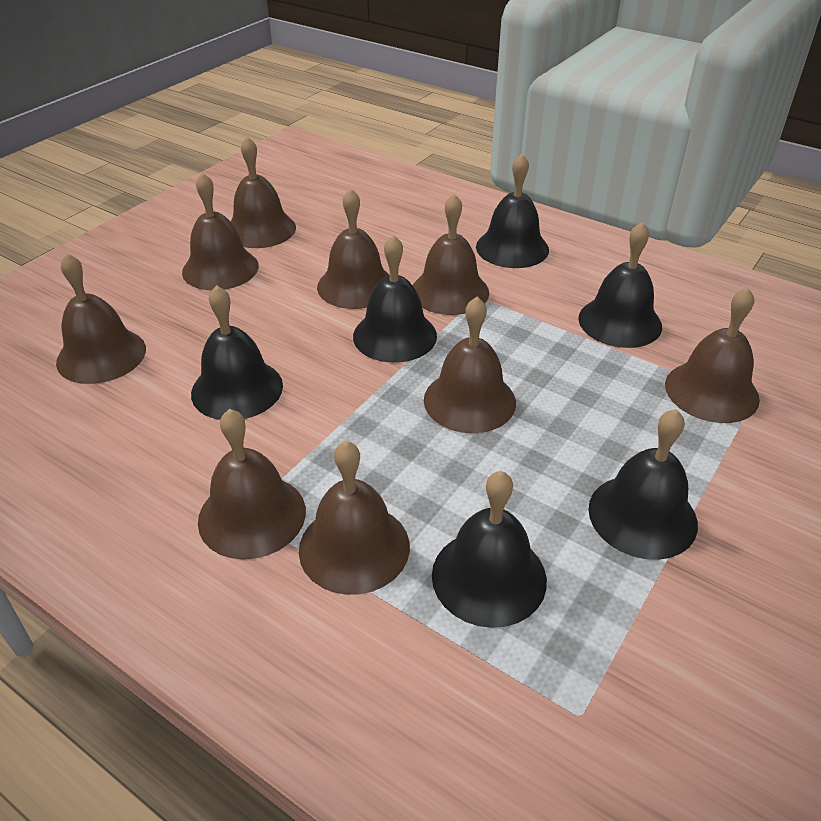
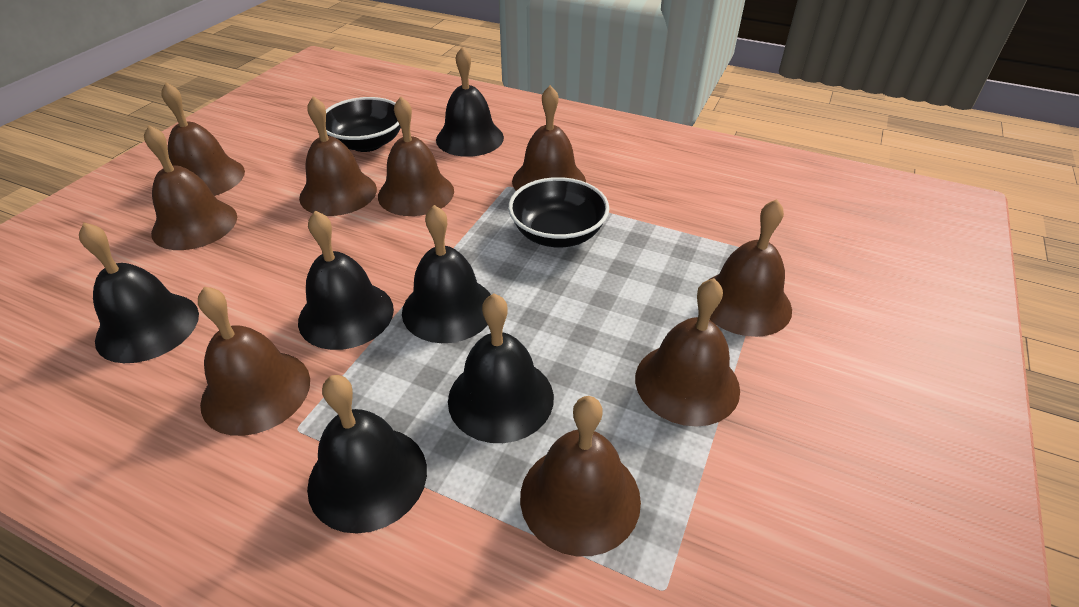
black bowl: none = 0 -> [326,97,401,152] [508,177,609,247] = 2

